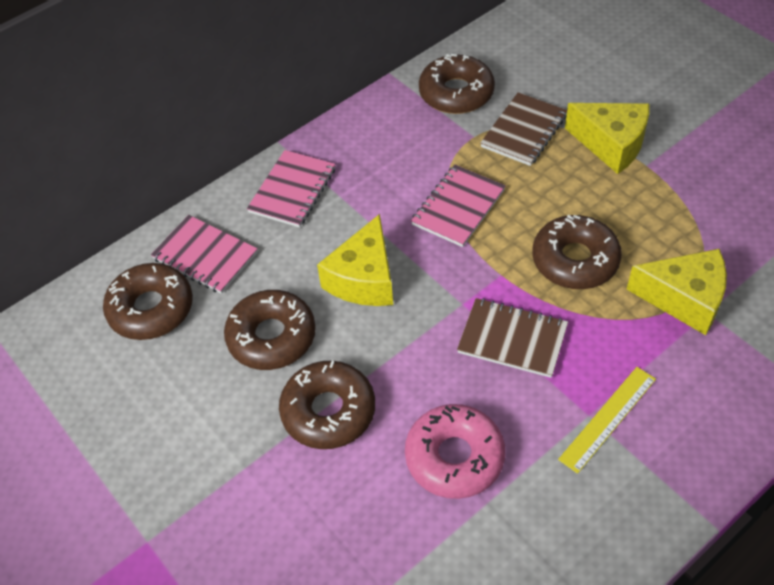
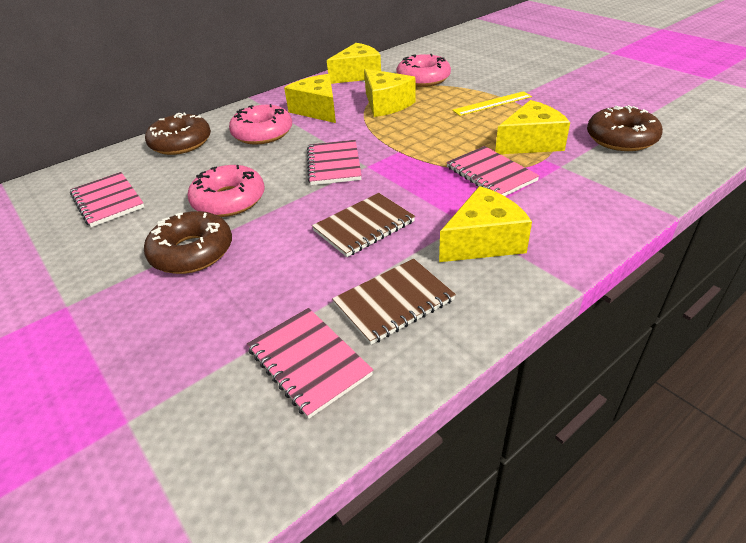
brown donut: [103,263,193,340] [224,290,316,370] [279,361,375,449] [419,54,495,114] [533,215,622,289] = 5 -> [144,211,232,274] [145,112,211,155] [587,105,663,151] = 3
pink donut: [405,404,505,499] = 1 -> [187,165,265,217] [229,104,292,144] [396,54,451,87] = 3
pink notebook: [151,215,258,294] [247,150,335,227] [411,165,506,247] = 3 -> [70,172,144,227] [247,308,373,419] [307,140,362,185] [446,146,540,196] = 4
yellow cheese: [317,214,393,306] [565,103,649,174] [627,249,727,335] = 3 -> [284,74,336,123] [327,43,381,84] [364,69,416,117] [439,186,532,262] [495,100,570,154] = 5

